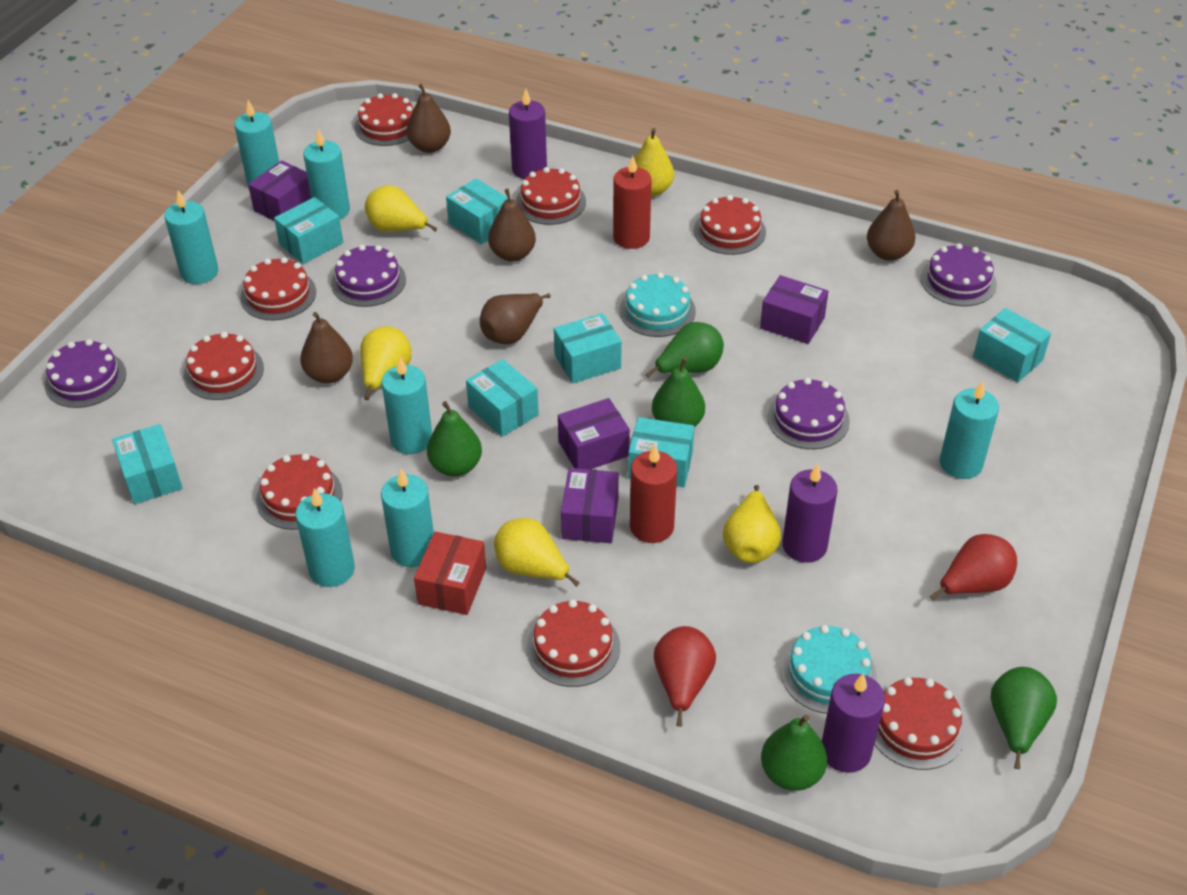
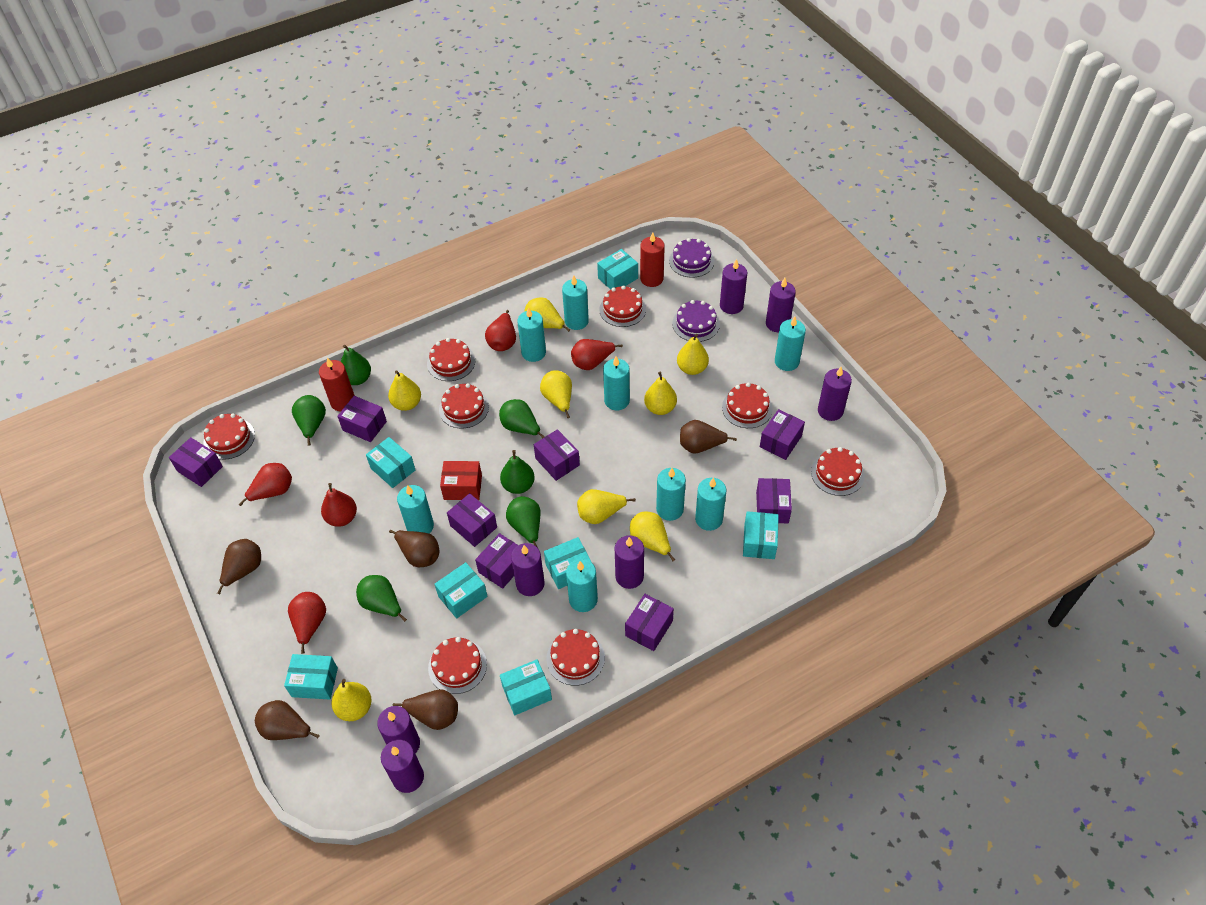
green pear: [427,401,482,477] [645,322,724,378] [652,358,705,427] [761,715,827,791] [991,667,1057,769] = 5 -> [292,395,326,446] [341,345,371,385] [356,575,407,622] [499,399,545,438] [500,450,535,494] [506,496,541,548] = 6
purple box: [248,161,311,221] [558,398,630,470] [561,468,619,543] [760,275,829,344] = 4 -> [169,437,223,487] [337,396,387,442] [447,493,497,547] [475,533,518,589] [534,429,580,481] [625,594,674,651] [756,478,792,523] [760,409,805,460] = 8
purple cake: [44,339,126,408] [331,245,406,307] [767,378,850,449] [921,243,997,306] = 4 -> [669,238,714,278] [672,300,720,342] = 2
purple candle: [509,89,547,179] [782,463,838,563] [822,673,885,773] = 3 -> [377,706,420,753] [381,740,424,793] [511,543,545,596] [615,536,644,589] [720,259,747,314] [766,278,796,332] [818,367,852,421] = 7
red pear: [654,626,716,726] [930,534,1017,600] = 2 -> [239,463,292,506] [288,592,326,654] [321,483,357,527] [485,310,516,351] [571,339,623,370] = 5
turquoise cake: [620,272,696,337] [780,625,877,714] = 2 -> none = 0
turquoise candle: [164,190,218,284] [234,100,279,184] [295,488,355,587] [303,129,350,219] [381,357,432,454] [381,469,434,567] [940,381,999,479] = 7 -> [397,485,434,534] [517,307,546,362] [562,275,589,330] [566,559,598,612] [603,357,630,410] [656,468,686,521] [695,478,726,531] [775,317,806,371] = 8
yellow pear: [360,326,412,400] [365,185,438,232] [494,518,580,587] [634,128,674,197] [723,485,781,563] = 5 -> [332,679,371,721] [388,370,421,411] [525,297,570,332] [540,370,572,418] [577,489,636,524] [630,511,675,561] [644,371,677,415] [677,334,709,375] = 8

